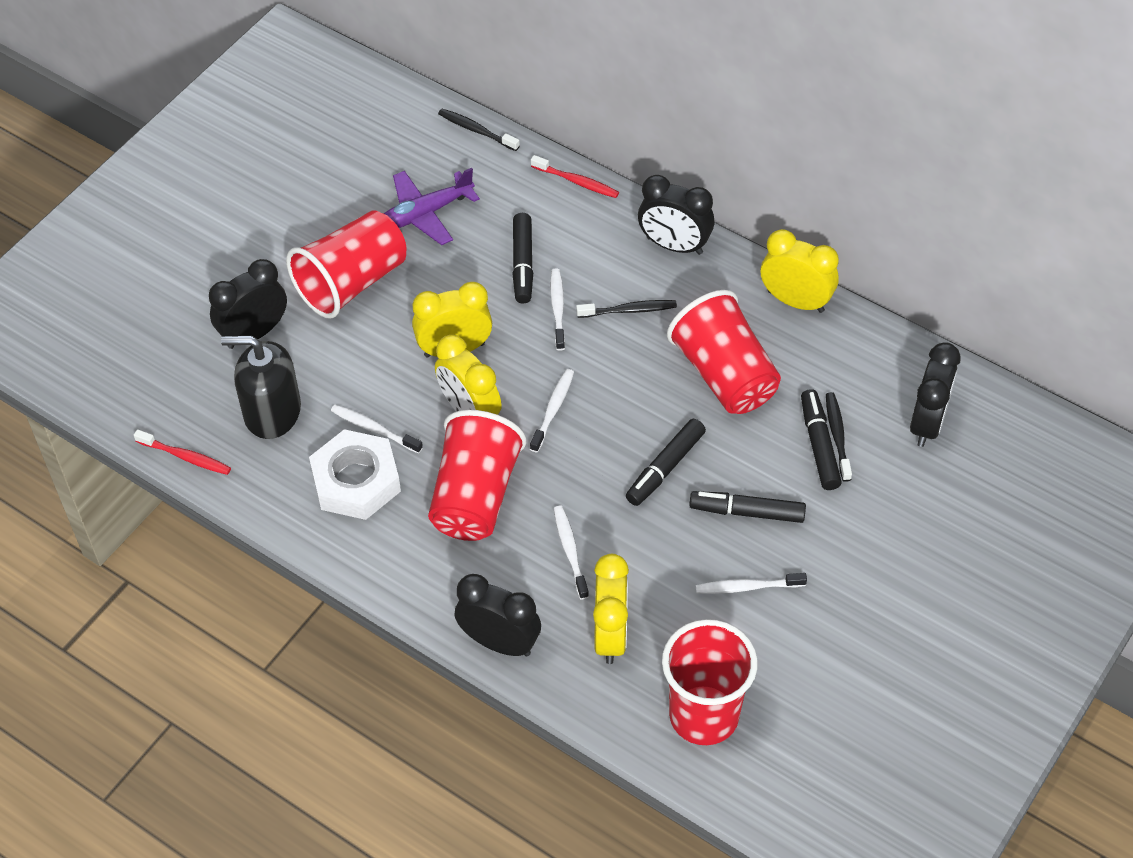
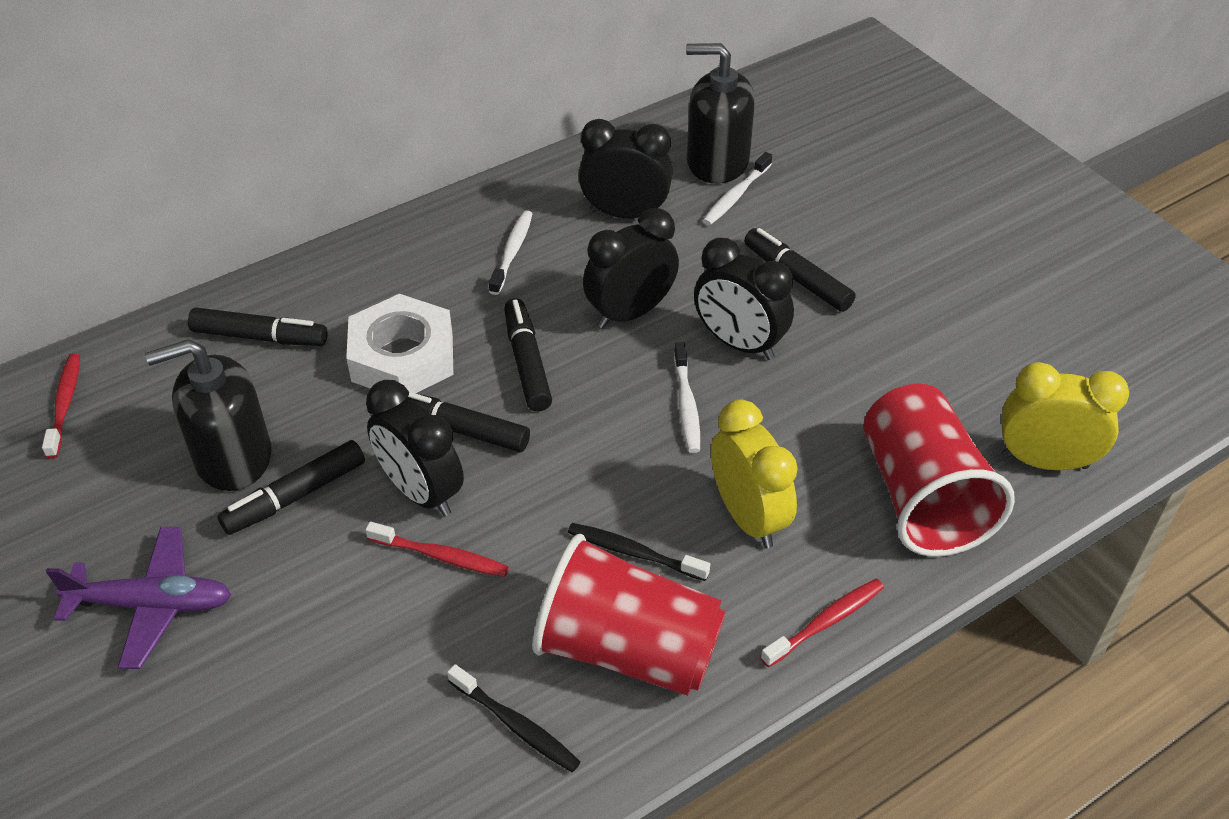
black marker: [512,213,533,304] [626,419,706,506] [689,491,806,523] [801,389,842,490] = 4 -> [188,308,328,346] [218,440,365,535] [406,392,530,452] [504,298,552,411] [744,228,856,312] = 5
black soap dispenser: [221,336,301,439] = 1 -> [145,339,271,491] [686,43,755,184] = 2
black toothbrush: [438,109,520,151] [576,300,677,318] [826,392,852,482] = 3 -> [447,664,580,772] [568,523,710,581] = 2
red cup: [286,210,406,319] [428,410,527,541] [662,619,758,745] [667,290,781,414] = 4 -> [532,534,726,696] [863,384,1015,557] = 2
red toothbrush: [134,429,231,475] [531,155,619,198] = 2 -> [42,353,80,458] [365,522,509,577] [760,579,884,667] = 3
white toothbrush: [331,405,423,454] [530,369,574,452] [550,268,565,351] [554,506,589,599] [696,573,807,594] = 5 -> [489,211,532,295] [674,342,700,453] [703,152,772,225] = 3
yellow clock: [412,282,492,358] [435,335,502,415] [593,554,629,664] [761,229,839,313] = 4 -> [711,399,798,548] [1002,362,1129,470] = 2

